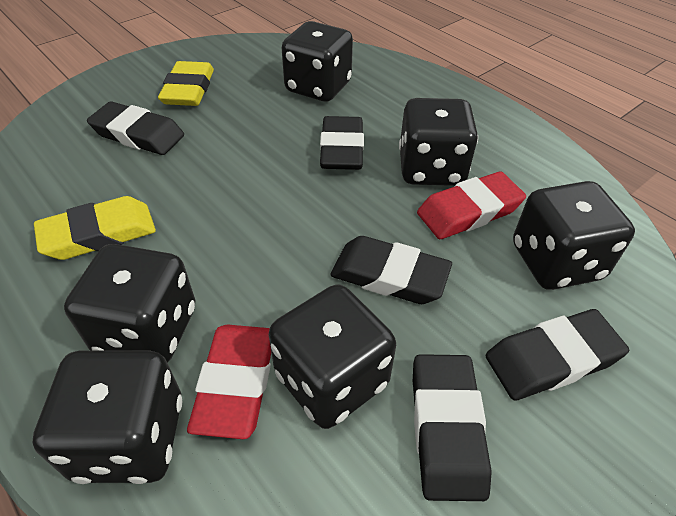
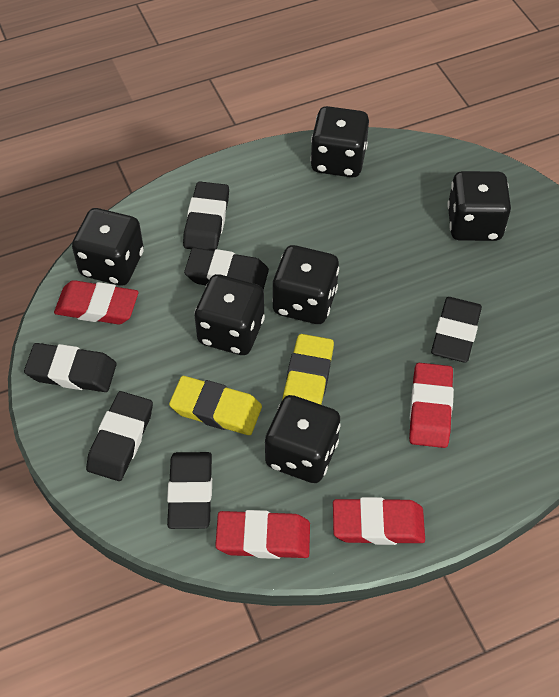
black eraser: [87,101,184,155] [320,116,364,170] [331,236,452,304] [413,354,492,501] [486,309,629,401] = 5 -> [24,343,117,392] [86,391,153,481] [167,452,212,529] [183,182,229,251] [184,248,269,290] [431,297,482,363] = 6
red eraser: [187,324,271,439] [417,171,526,239] = 2 -> [54,280,138,324] [215,510,310,559] [333,497,425,545] [409,363,454,448] = 4

